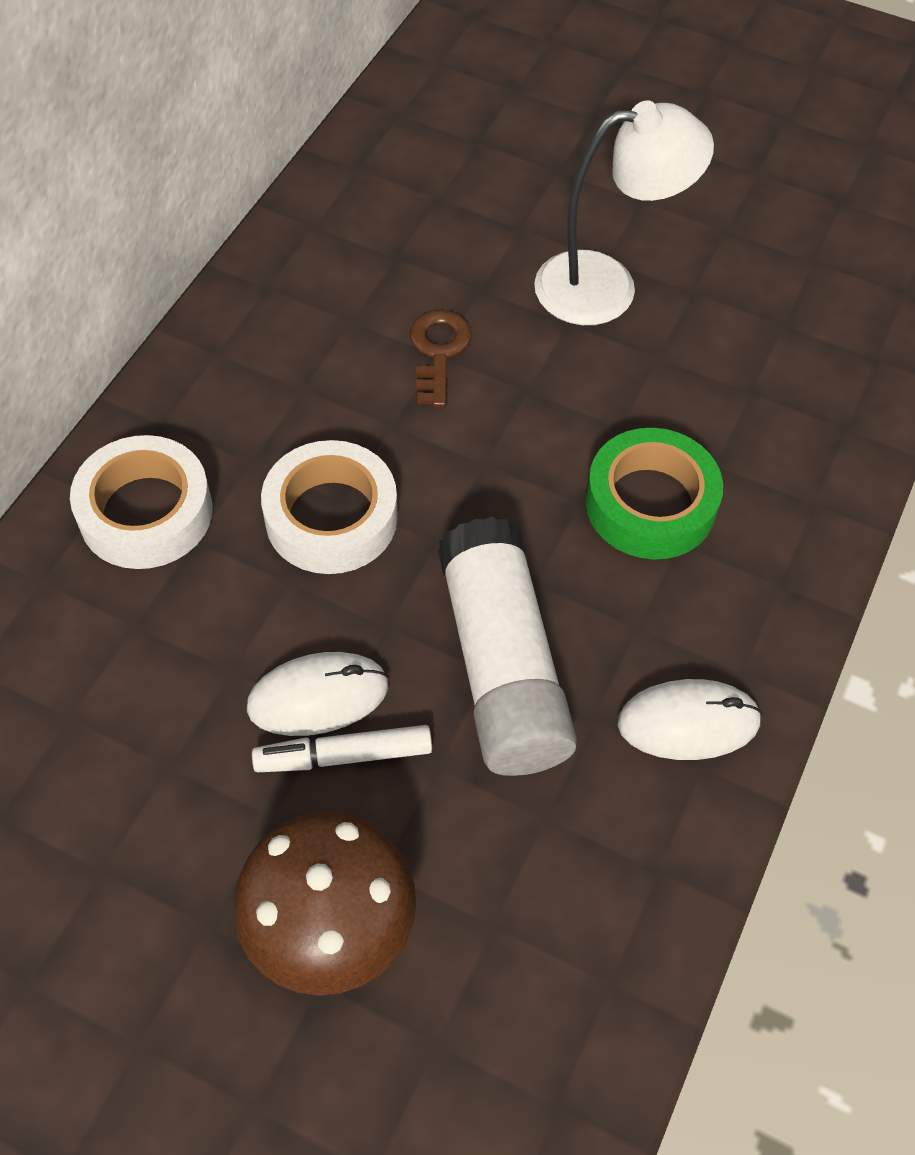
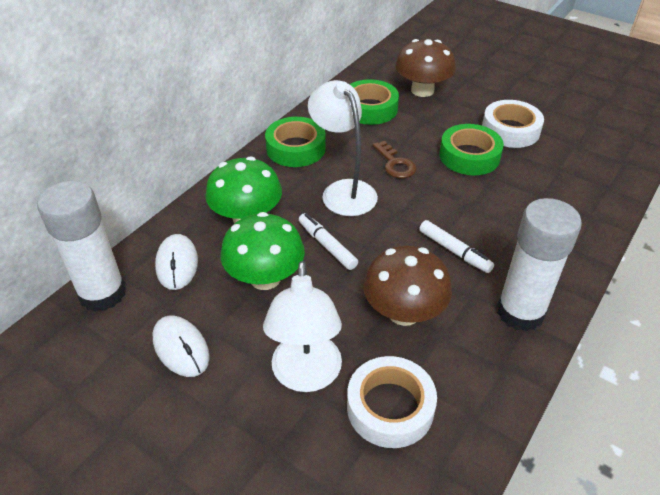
brown mushroom: [233,811,416,996] = 1 -> [363,246,452,326] [395,39,456,97] = 2
green mushroom: none = 0 -> [205,156,282,224] [220,212,305,290] = 2
green tape: [585,428,723,560] = 1 -> [265,117,326,167] [350,79,399,125] [440,124,504,175] = 3
white glue stick: [438,517,577,776] = 1 -> [37,180,126,312] [497,198,582,331] = 2
white lamp: [534,100,714,325] = 1 -> [263,261,342,392] [308,80,378,216] = 2
white marker: [252,725,432,772] = 1 -> [299,213,358,270] [419,220,494,273] = 2

